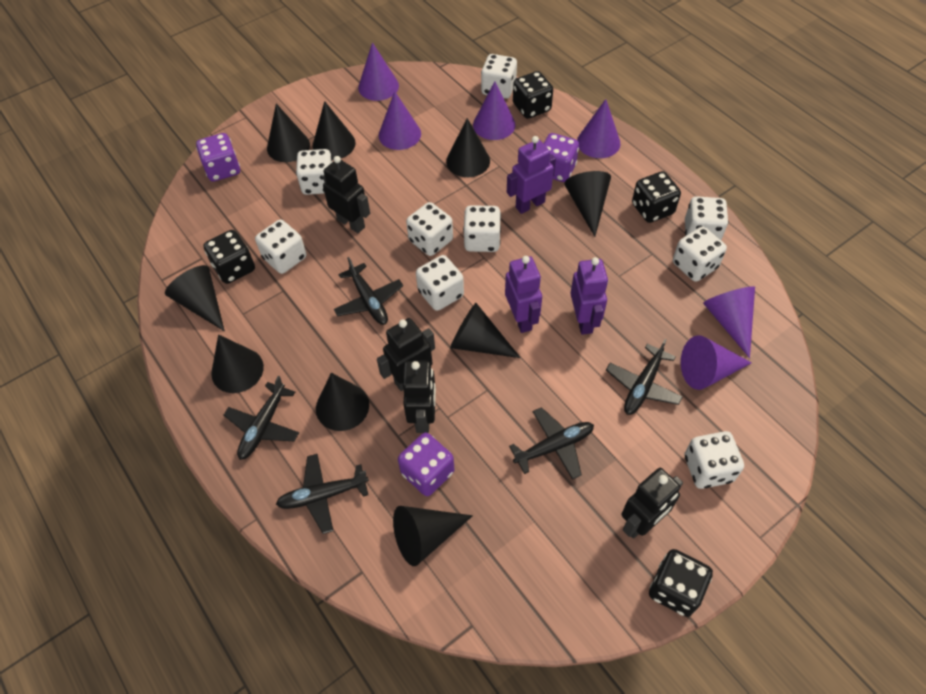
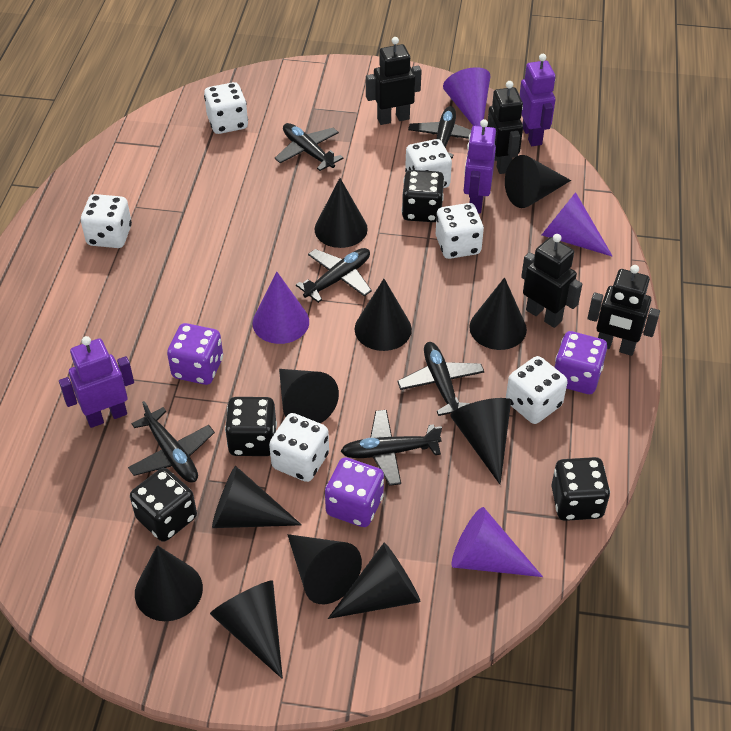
black cone: [165,265,225,331] [211,334,264,393] [267,104,310,162] [313,101,356,160] [316,373,369,431] [393,506,473,566] [446,118,490,177] [450,303,520,358] [564,171,611,237] = 9 -> [135,545,203,621] [210,580,283,679] [212,466,302,528] [279,369,339,424] [287,534,362,604] [314,178,368,248] [328,543,421,619] [354,279,412,351] [450,398,511,485] [469,277,527,350] [505,155,571,208] = 11
black plane: [224,376,299,460] [276,454,369,534] [334,257,403,325] [509,407,594,480] [606,339,683,415] = 5 -> [128,401,215,483] [275,123,344,171] [296,248,372,303] [340,410,442,486] [397,342,484,416] [408,106,471,159] = 6
purple cone: [358,42,399,101] [379,91,421,150] [473,81,515,140] [577,99,621,158] [681,335,752,390] [703,286,755,358] = 6 -> [253,272,309,344] [443,67,490,126] [452,507,543,577] [542,192,613,257] = 4
white dice: [255,220,306,274] [296,149,333,195] [406,202,453,256] [416,255,464,311] [463,205,501,252] [481,54,517,99] [673,227,727,282] [684,431,744,489] [685,196,728,240] = 9 -> [81,194,132,248] [204,82,248,134] [269,413,329,482] [405,139,452,188] [436,203,484,259] [506,356,567,424] = 6

